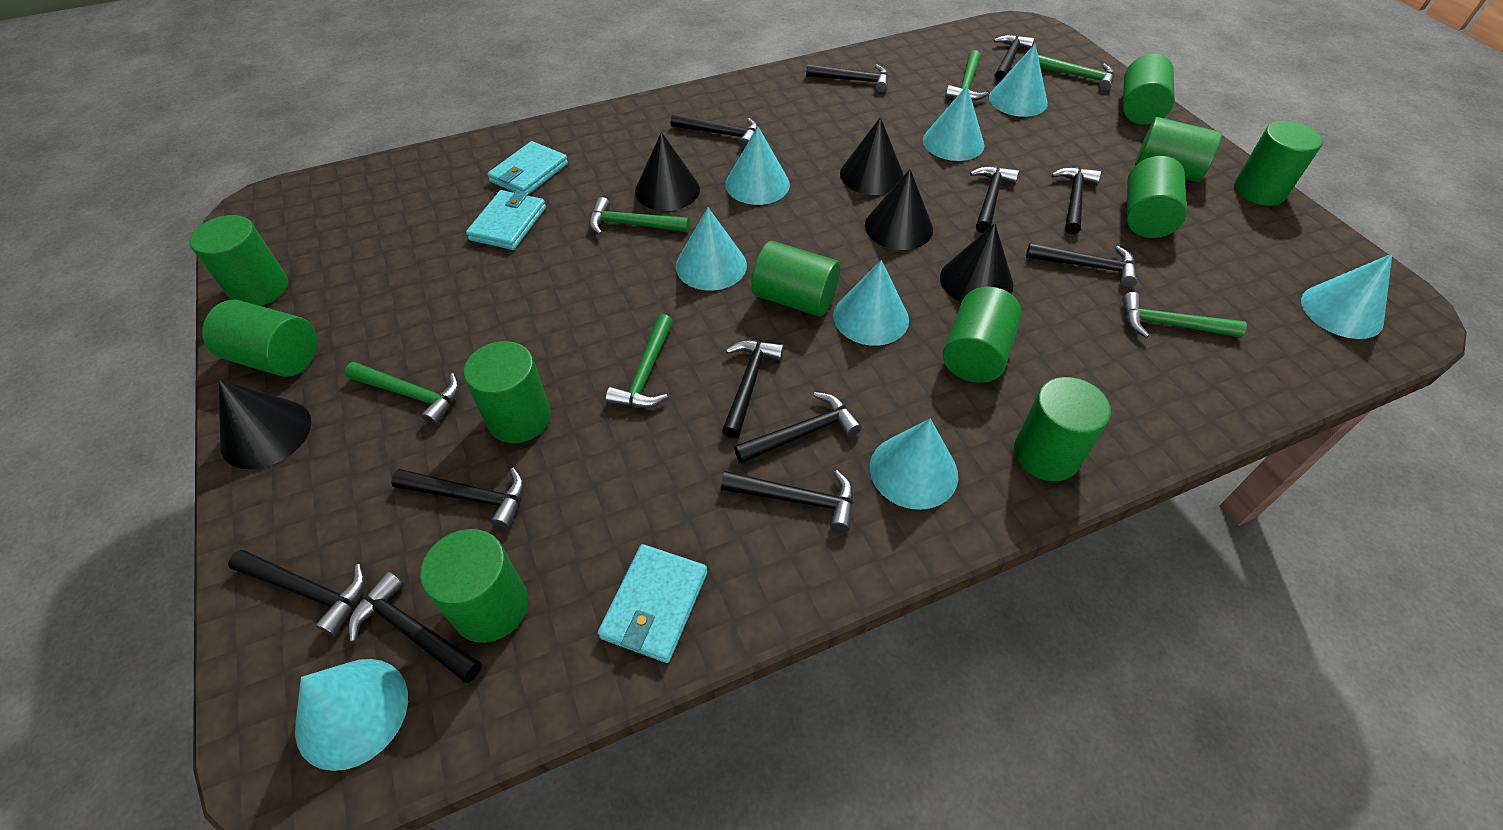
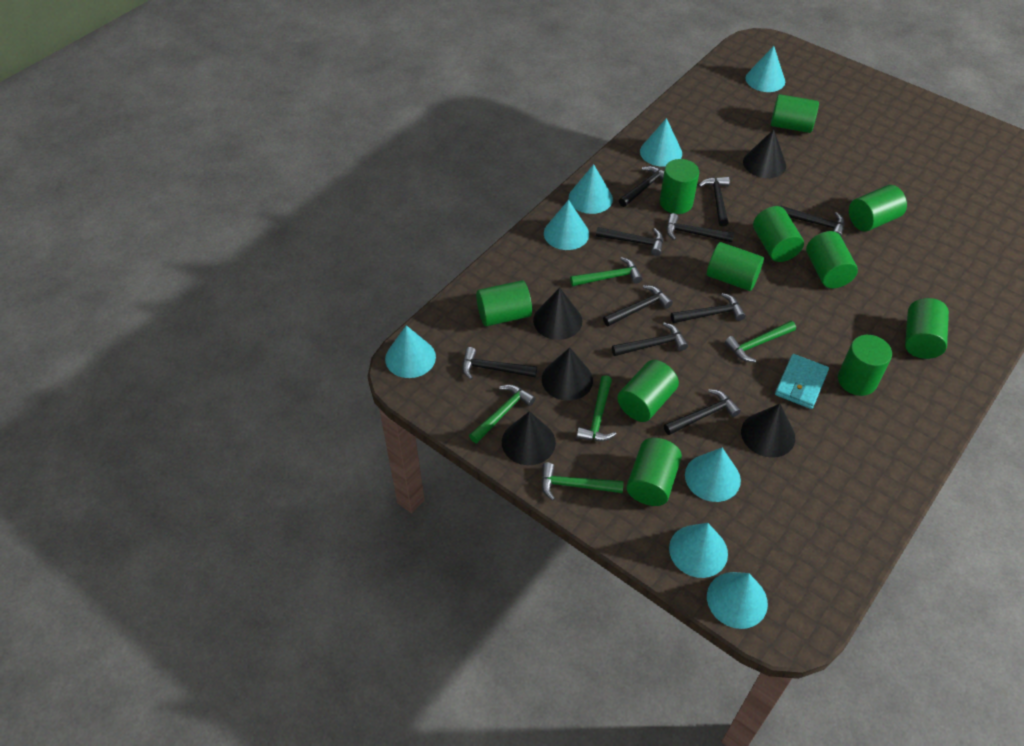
black hammer: [228,550,366,636] [348,571,482,683] [391,468,525,530] [670,113,758,149] [721,470,854,533] [722,340,784,439] [734,392,862,464] [806,64,889,92] [970,166,1019,233] [994,35,1035,82] [1026,243,1138,287] [1051,167,1101,235] = 12 -> [462,347,537,380] [596,227,663,256] [603,285,673,326] [612,323,688,356] [619,166,664,207] [664,389,741,435] [666,213,734,242] [671,293,746,323] [699,177,730,227] [780,205,845,237] = 10
green hammer: [345,362,460,426] [589,197,689,235] [606,314,673,408] [945,50,989,101] [1038,55,1114,91] [1122,292,1247,338] = 6 -> [469,385,536,443] [541,463,624,500] [570,257,642,286] [577,375,616,441] [725,321,796,362] = 5
turquoise wallet: [466,190,546,250] [487,141,568,195] [598,544,707,663] = 3 -> [775,354,829,409] = 1

